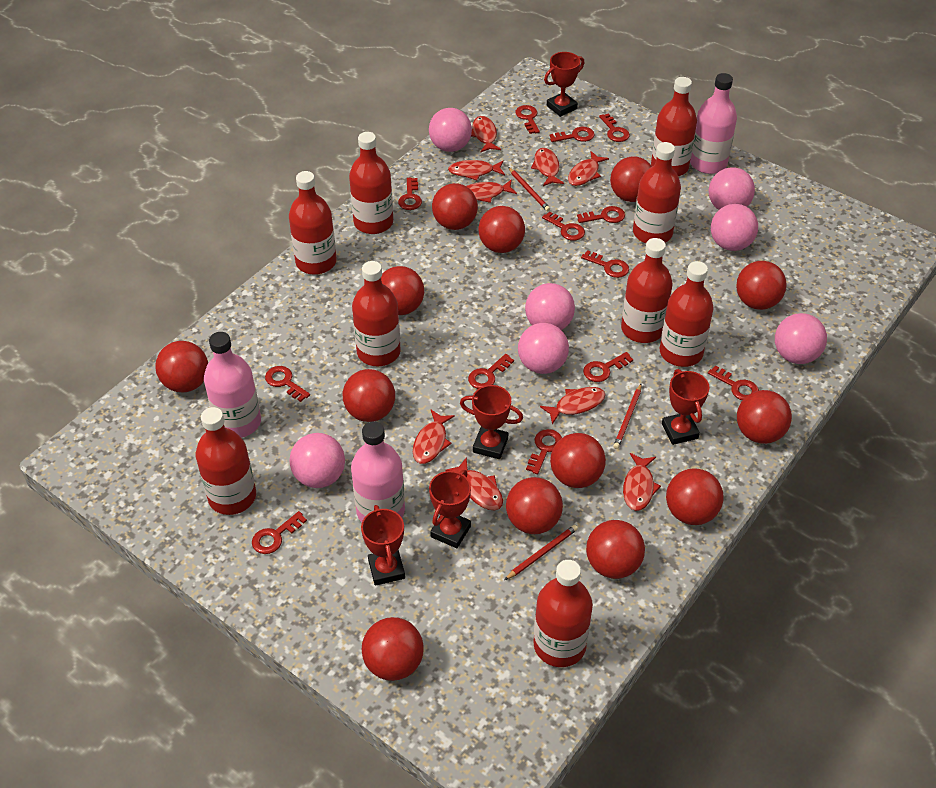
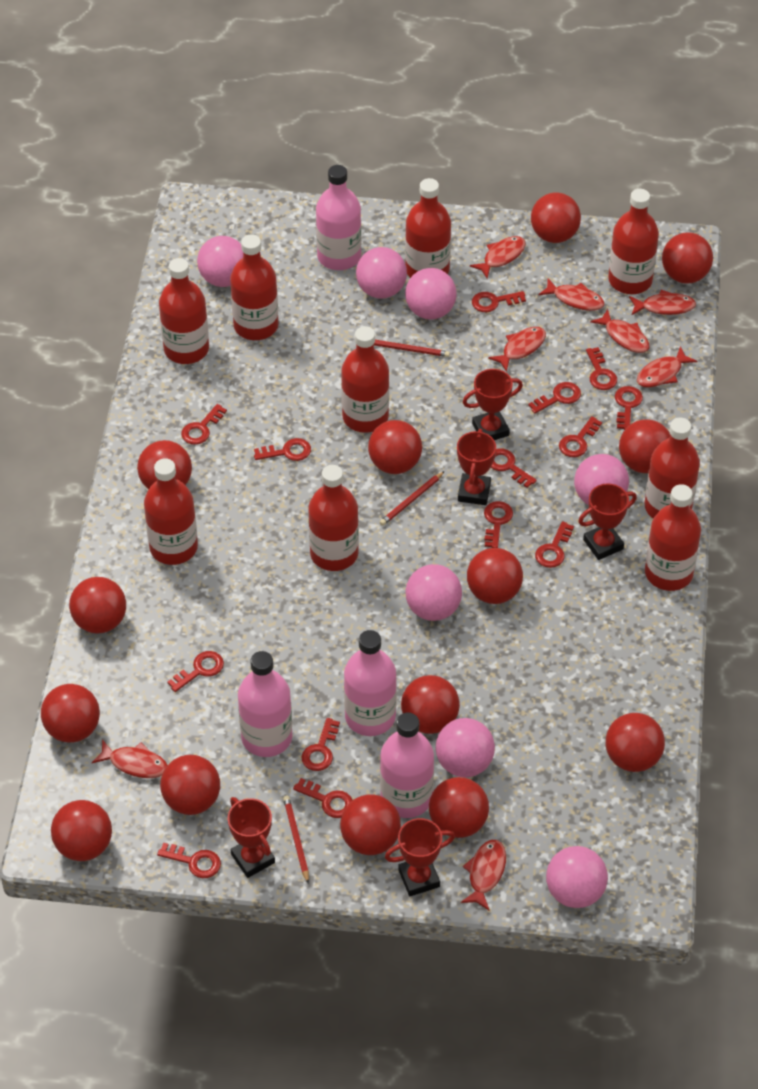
pink bottle: [204,332,261,438] [351,421,405,522] [690,73,737,174] = 3 -> [238,651,292,757] [316,165,361,270] [344,630,397,736] [380,712,434,818] = 4
red ball: [155,341,208,392] [343,369,395,422] [362,617,424,681] [381,266,424,315] [432,183,478,230] [478,206,525,253] [506,477,563,534] [550,433,606,488] [586,520,645,579] [610,156,652,202] [666,469,723,525] [736,261,787,310] [737,390,792,444] = 13 -> [41,684,100,743] [51,800,112,861] [69,577,126,634] [137,440,192,489] [160,755,220,815] [340,794,401,855] [368,420,422,474] [401,675,460,734] [429,777,489,838] [467,548,523,604] [531,192,581,243] [606,713,665,772] [619,419,670,473] [662,232,713,284] = 14
red fish: [413,410,455,464] [446,457,503,510] [448,160,505,180] [466,179,517,203] [471,116,501,152] [531,148,564,186] [540,387,606,424] [568,151,609,186] [623,453,661,511] = 9 -> [92,739,168,778] [461,840,506,910] [470,236,526,279] [488,327,546,372] [538,278,605,311] [590,309,650,353] [629,290,696,315] [637,346,697,388] = 8
red key: [252,511,307,554] [265,366,310,402] [398,178,422,210] [468,354,514,389] [515,105,540,134] [526,429,562,474] [542,212,585,241] [550,127,595,142] [577,206,625,223] [581,250,629,278] [583,352,633,382] [599,113,630,142] [708,366,759,400] = 13 -> [157,843,221,878] [167,651,224,692] [181,404,227,445] [254,438,311,461] [293,778,353,818] [301,718,340,771] [472,291,526,312] [484,501,513,548] [491,448,537,488] [528,382,581,414] [535,521,574,568] [559,416,602,457] [586,347,617,390] [615,386,643,430] = 14

